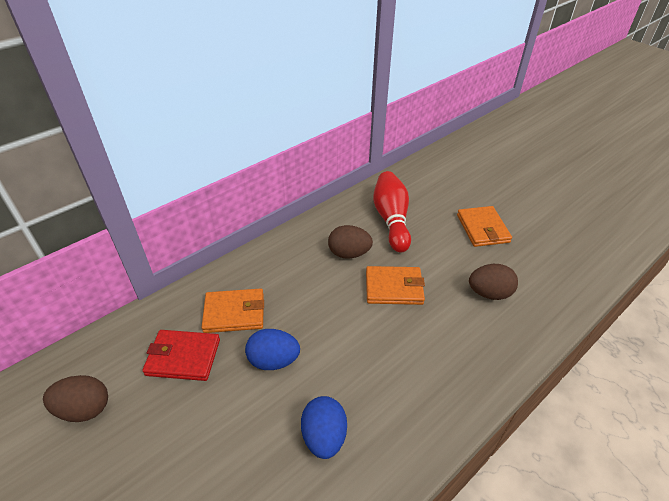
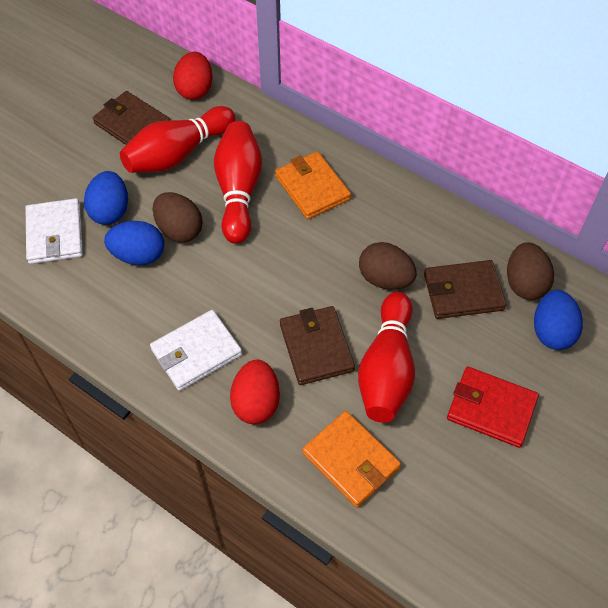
blue egg: [245,329,300,370] [301,396,347,459] = 2 -> [84,171,128,225] [104,221,164,265] [534,290,583,350] = 3
brown wallet: none = 0 -> [93,91,170,145] [280,306,355,385] [424,260,506,319] = 3
orange wallet: [201,288,264,333] [366,266,425,305] [457,206,512,247] = 3 -> [275,151,351,219] [302,411,401,507] = 2
red bowling pin: [373,171,411,253] = 1 -> [120,106,235,173] [214,121,262,244] [358,292,415,423] = 3
red egg: none = 0 -> [173,52,212,100] [230,359,280,424] = 2
white wallet: none = 0 -> [26,198,83,264] [150,310,242,391] = 2

